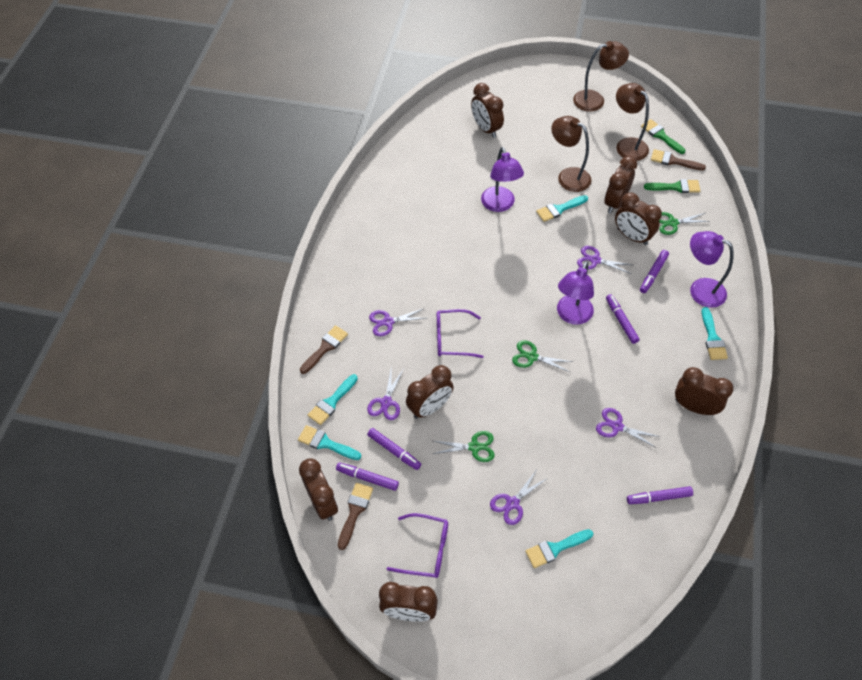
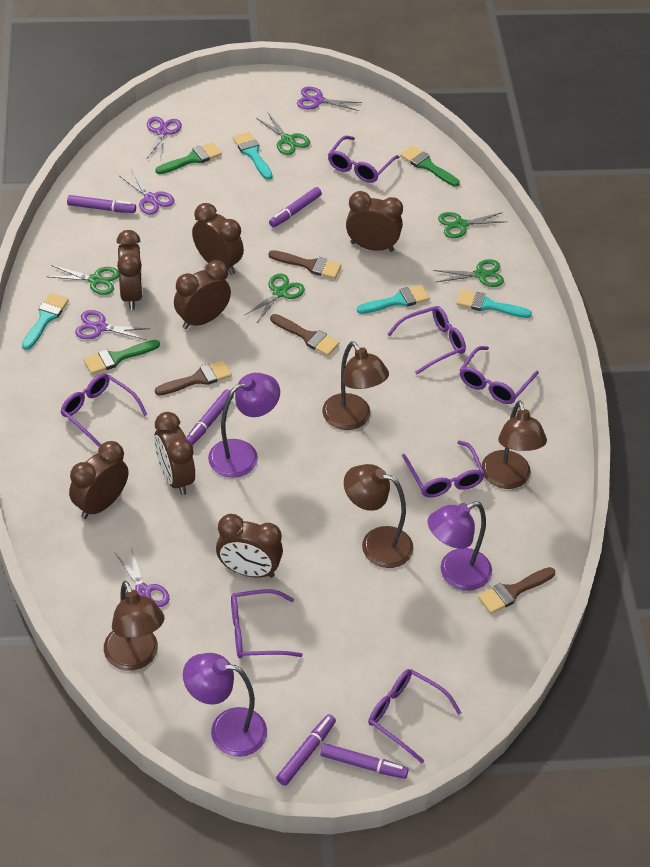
brown brush: [300,325,348,374] [338,483,373,550] [651,149,706,170] = 3 -> [155,360,232,396] [268,250,341,279] [270,314,339,356] [478,567,555,614] = 4
brown lamp: [551,116,591,192] [573,41,629,112] [616,83,649,161] = 3 -> [104,581,164,670] [322,341,389,430] [344,464,413,568] [482,400,547,489] = 4
green brush: [641,119,685,154] [644,179,700,193] = 2 -> [84,340,160,374] [155,142,222,174] [400,146,460,187] = 3
green scissors: [433,431,495,462] [512,340,573,372] [659,212,710,235] = 3 -> [48,265,119,295] [245,273,305,324] [256,113,310,155] [433,259,504,287] [438,212,507,238] = 5
purple glasses: [387,513,448,578] [437,309,484,358] = 2 -> [61,373,148,447] [231,589,303,659] [328,136,399,183] [368,669,462,763] [388,306,466,374] [402,440,485,498] [460,346,539,404] = 7
turquoise brush: [298,425,361,460] [308,374,358,425] [525,529,593,568] [536,195,588,222] [702,307,728,360] = 5 -> [22,293,69,350] [233,132,272,180] [357,285,430,314] [457,289,532,318] = 4

